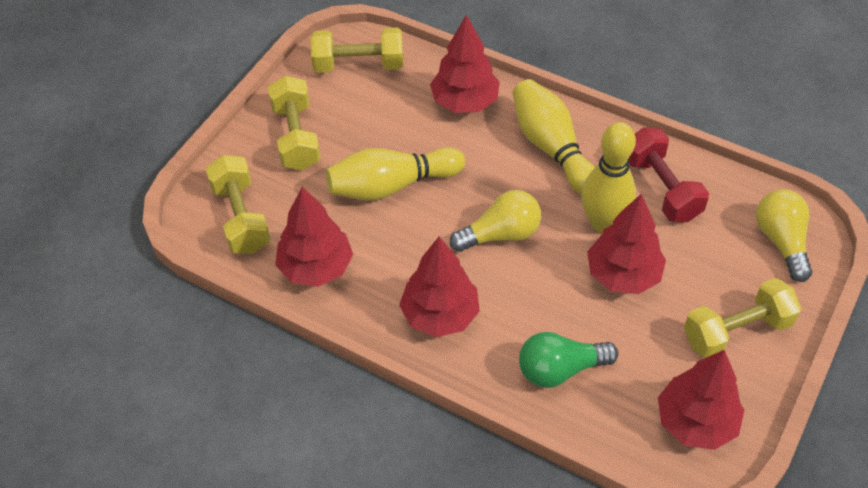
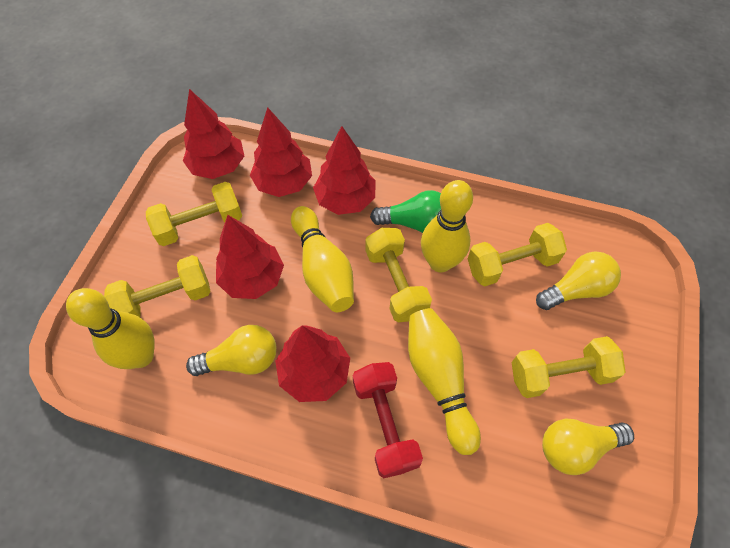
yellow bowling pin: [326,147,465,200] [513,79,595,194] [581,122,636,233] = 3 -> [66,288,155,369] [291,206,354,312] [408,308,481,455] [421,180,473,273] = 4
yellow dumbbell: [205,155,271,254] [268,76,321,171] [311,28,403,73] [684,278,802,358] = 4 -> [104,255,211,317] [146,182,242,246] [365,228,432,322] [468,223,567,286] [511,336,625,398] = 5
yellow light bulb: [450,190,541,252] [756,189,813,282] = 2 -> [186,325,276,376] [536,251,621,310] [542,419,634,475] = 3

